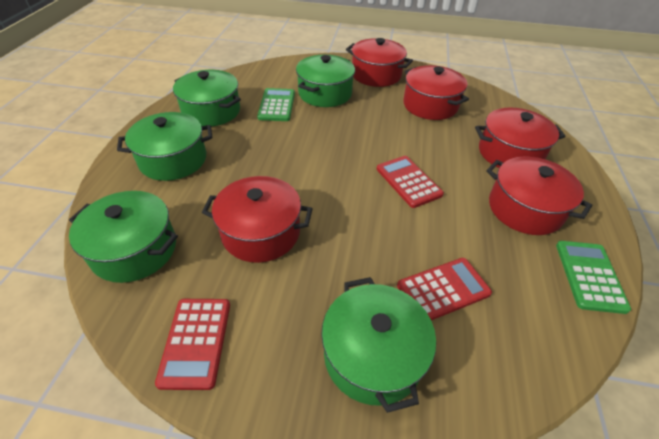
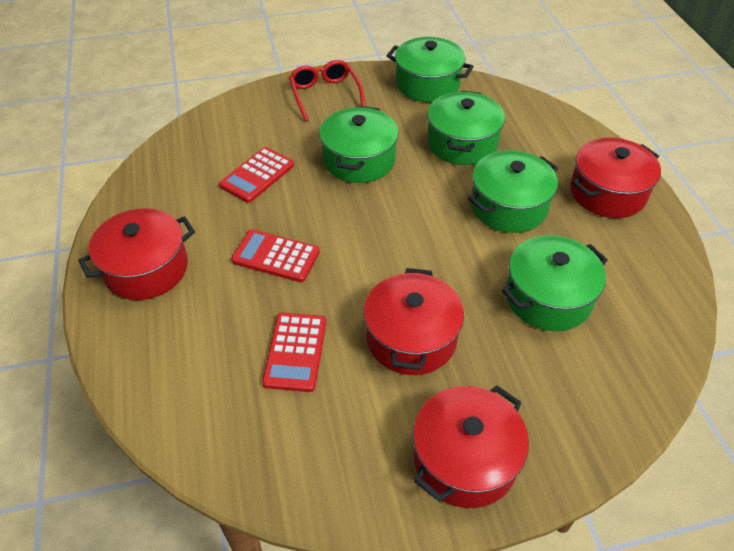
green calculator: [257,88,295,121] [556,241,631,314] = 2 -> none = 0
red glasses: none = 0 -> [289,60,365,122] = 1
red pot: [202,176,313,263] [346,38,413,87] [403,65,469,120] [475,107,566,168] [486,156,592,235] = 5 -> [78,208,195,300] [364,268,464,375] [413,385,529,508] [570,138,661,218] = 4

